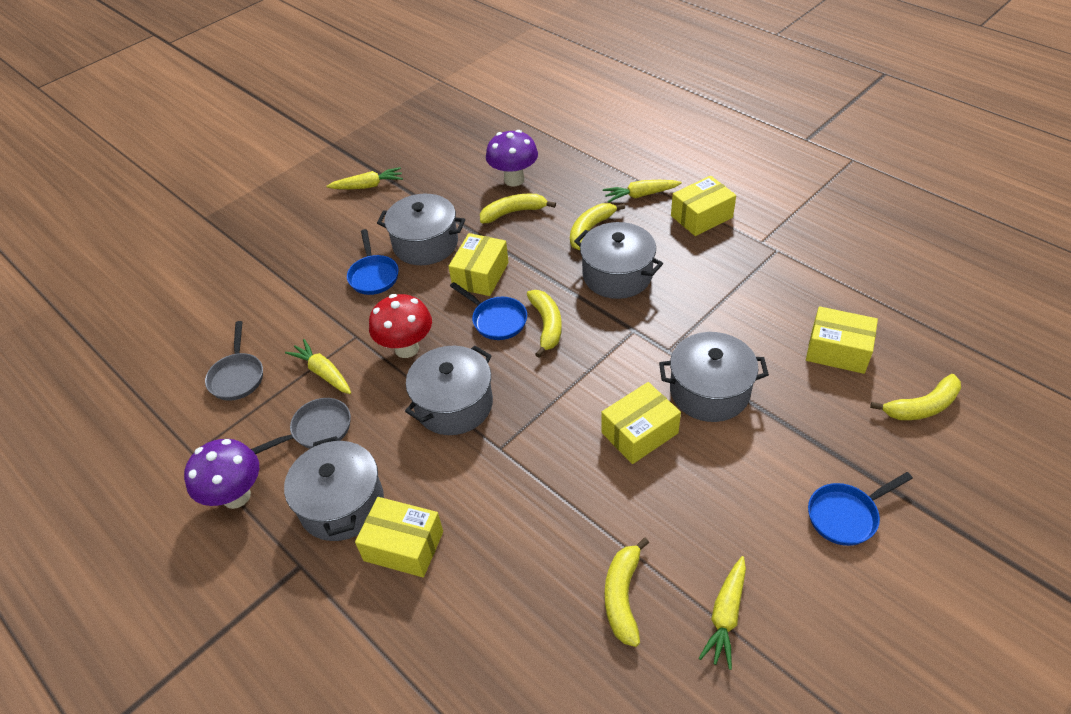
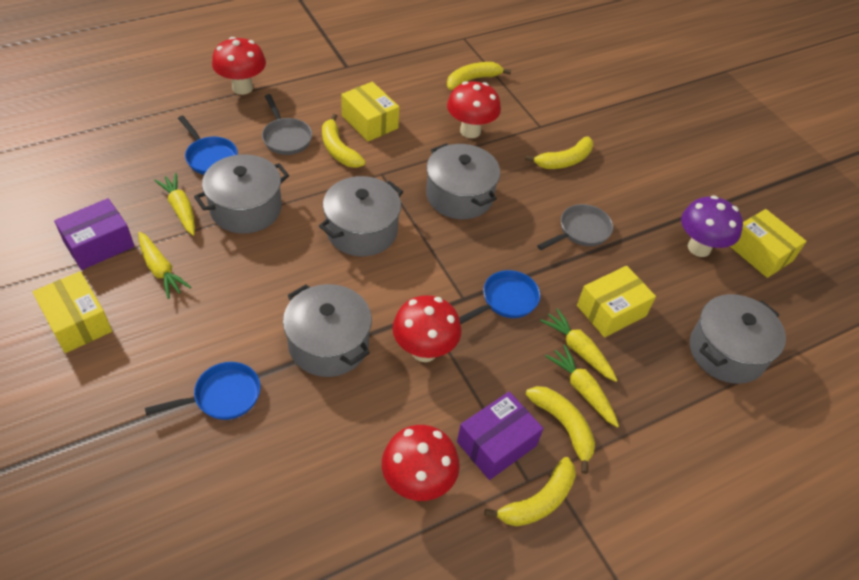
purple box: none = 0 -> [54,198,135,270] [457,392,543,480] = 2
purple mushroom: [184,439,259,509] [486,130,538,186] = 2 -> [681,195,743,257] = 1
red mushroom: [369,294,432,358] = 1 -> [212,37,266,95] [382,425,460,501] [392,295,462,362] [447,81,501,138] = 4
yellow box: [355,497,443,577] [449,233,509,296] [601,382,681,464] [671,176,736,236] [806,306,878,374] = 5 -> [33,271,112,353] [341,82,399,142] [577,266,656,337] [730,209,807,278] = 4

